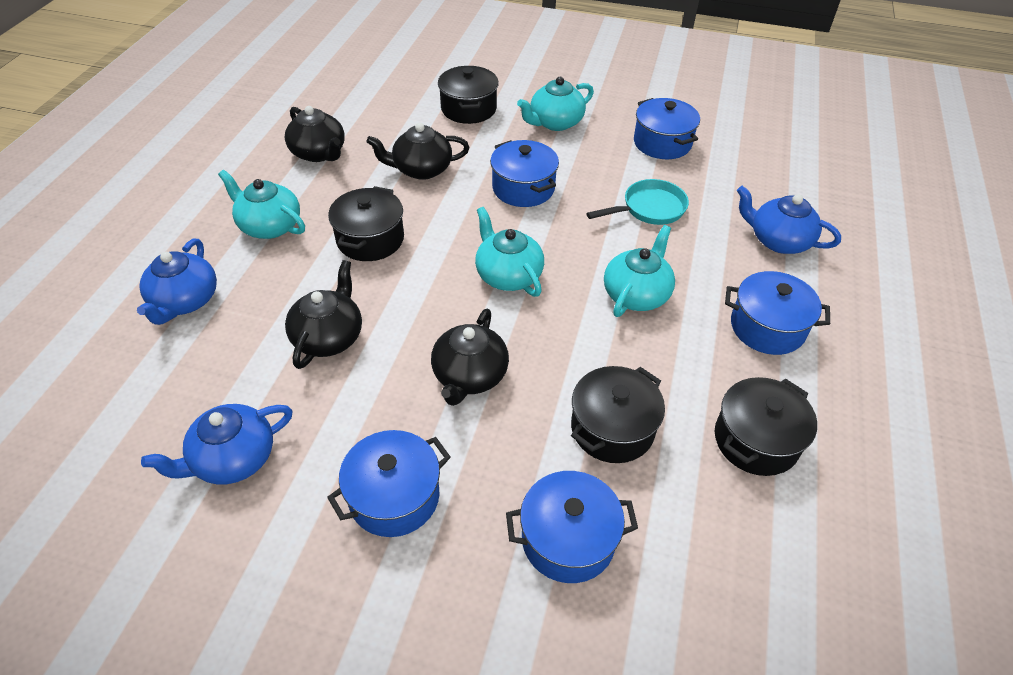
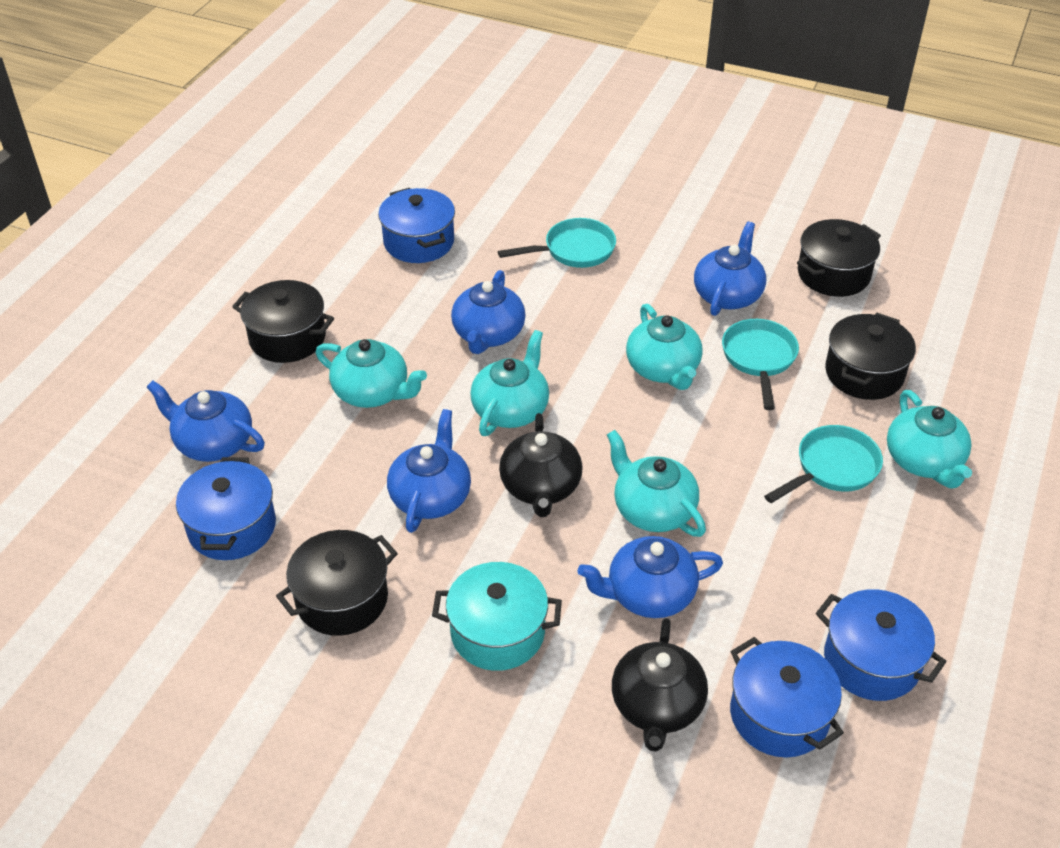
black teapot: [285,106,345,162] [285,260,362,369] [366,123,470,180] [431,309,509,406] = 4 -> [499,413,583,517] [612,618,708,752] = 2
blue pot: [327,430,451,537] [490,140,559,207] [506,471,638,583] [634,98,700,159] [725,271,830,355] = 5 -> [176,457,276,560] [378,188,455,263] [730,637,844,758] [816,589,947,701] = 4
blue teapot: [137,239,217,325] [141,404,293,485] [737,185,841,254] = 3 -> [146,381,265,462] [387,409,471,533] [451,270,526,354] [577,536,723,618] [694,222,766,316] = 5
turquoise pan: [586,179,689,225] = 1 -> [498,218,616,268] [722,319,799,410] [764,425,883,503] = 3
turquoise pot: none = 0 -> [432,562,562,671] = 1
turquoise teapot: [218,170,305,239] [475,207,544,297] [517,77,594,131] [604,225,675,317] = 4 -> [316,339,427,408] [470,330,549,436] [607,430,706,537] [626,304,703,390] [887,390,972,488] = 5

